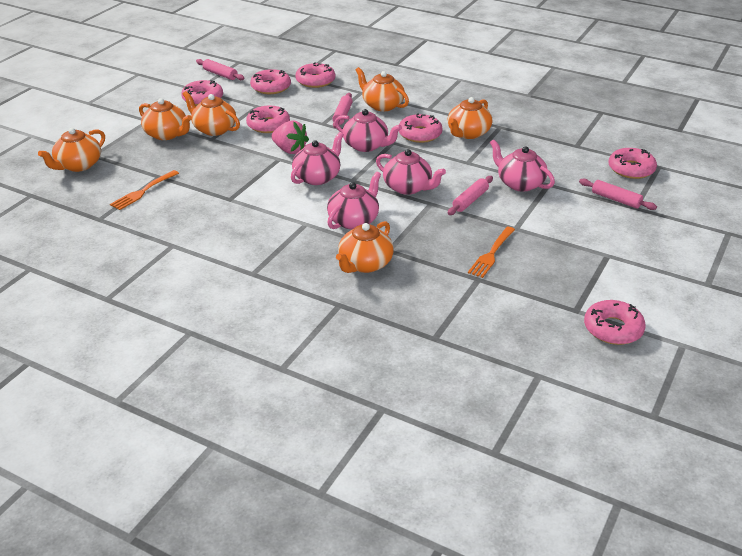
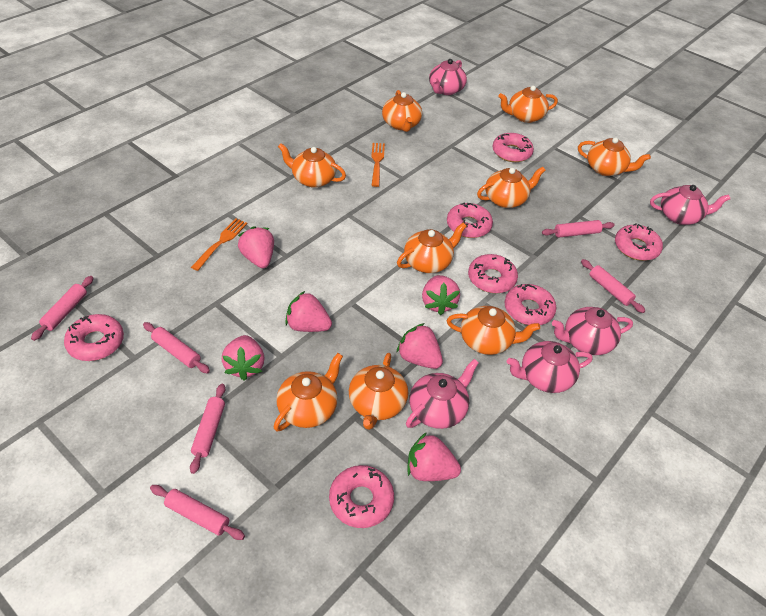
orange teapot: [38,128,105,172] [139,98,192,140] [183,91,240,136] [336,221,394,273] [356,67,409,111] [448,97,492,139] = 6 -> [274,353,343,431] [278,143,346,188] [349,353,408,430] [382,90,422,132] [397,223,467,273] [447,306,540,355] [477,167,546,208] [498,86,558,123] [578,137,651,176] = 9
pink rolling pin: [196,59,245,80] [332,93,353,128] [448,176,493,215] [579,179,657,210] = 4 -> [31,276,93,341] [143,322,210,374] [150,485,245,540] [190,384,225,474] [542,220,615,237] [581,259,645,313] = 6
pink strawberry: [271,120,309,154] = 1 -> [222,335,265,381] [238,226,274,268] [285,291,332,332] [396,323,443,369] [407,432,461,481] [422,275,460,315] = 6

